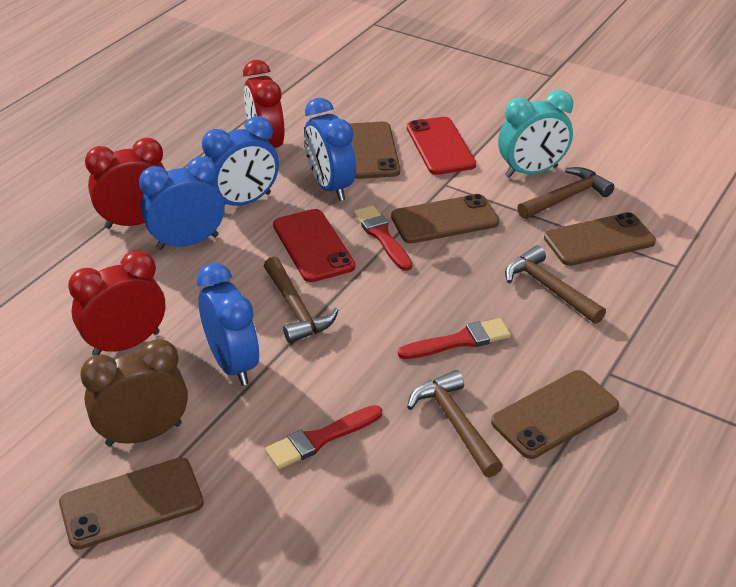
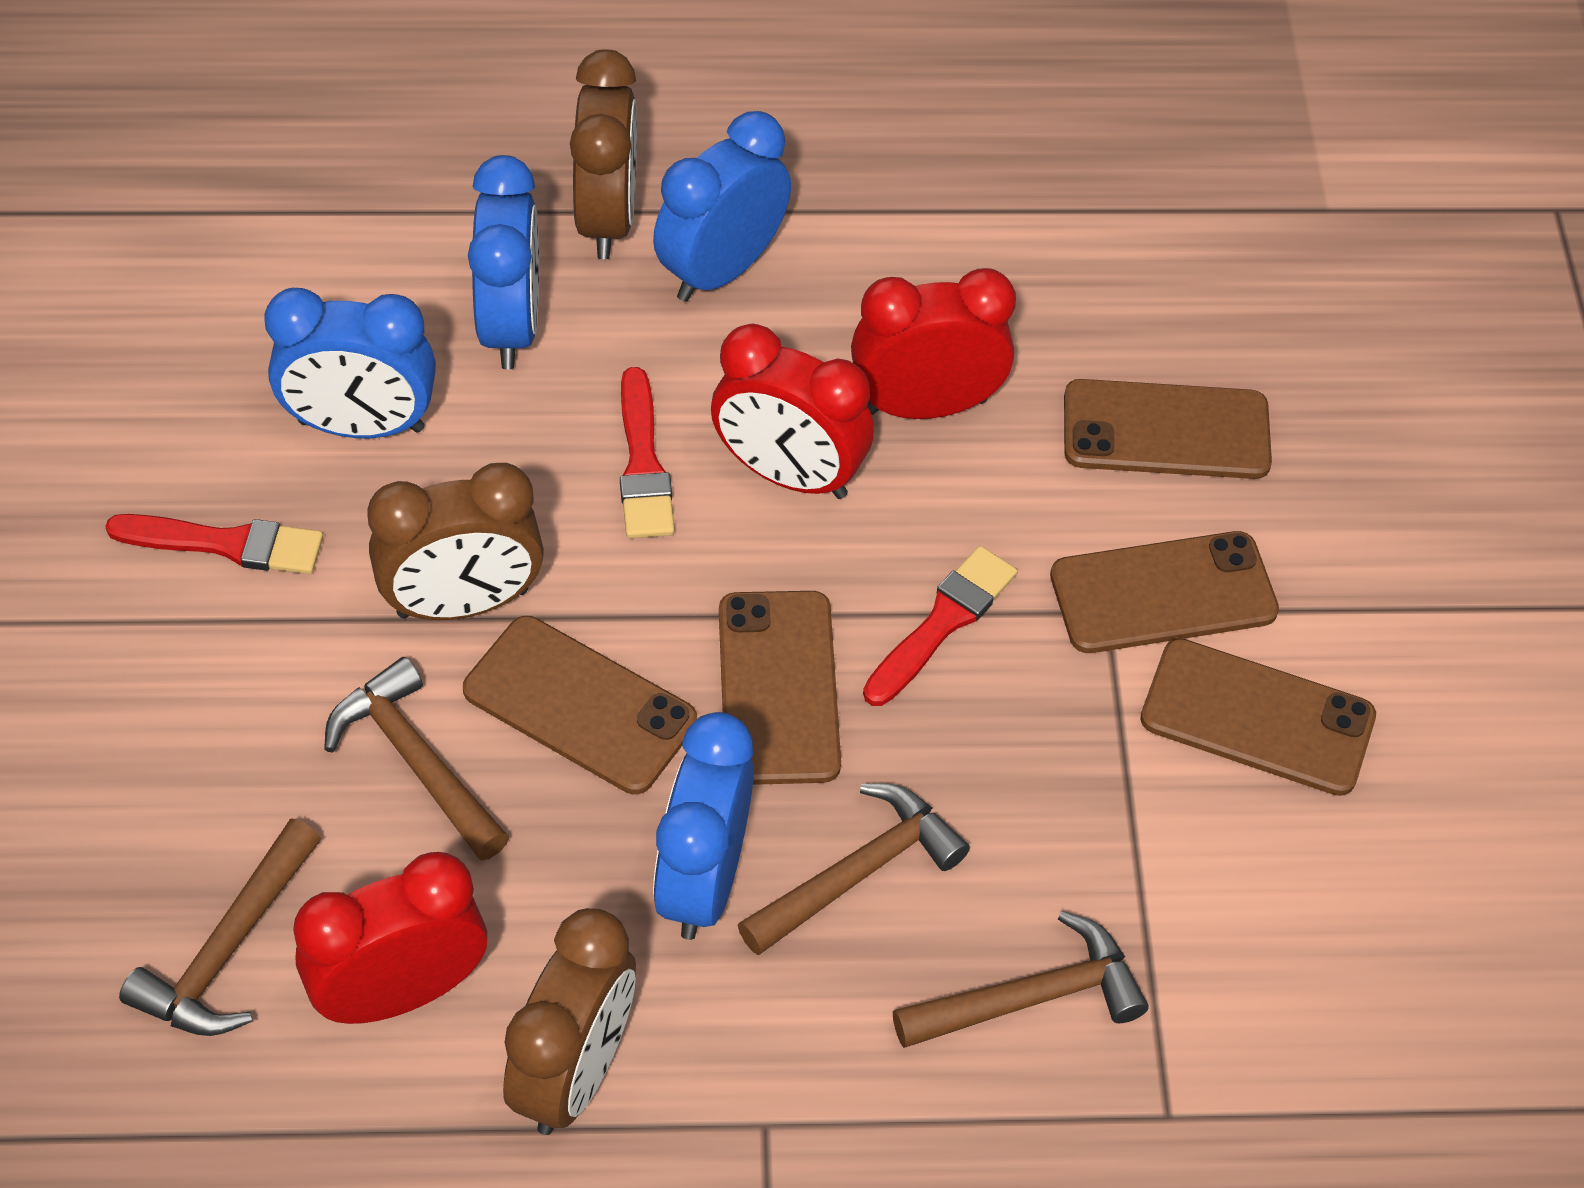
brown clock: [80,339,188,446] = 1 -> [367,463,544,620] [503,908,636,1135] [570,49,637,259] = 3
red phone: [273,209,355,282] [407,117,476,175] = 2 -> none = 0
turquoise clock: [498,90,573,178] = 1 -> none = 0

